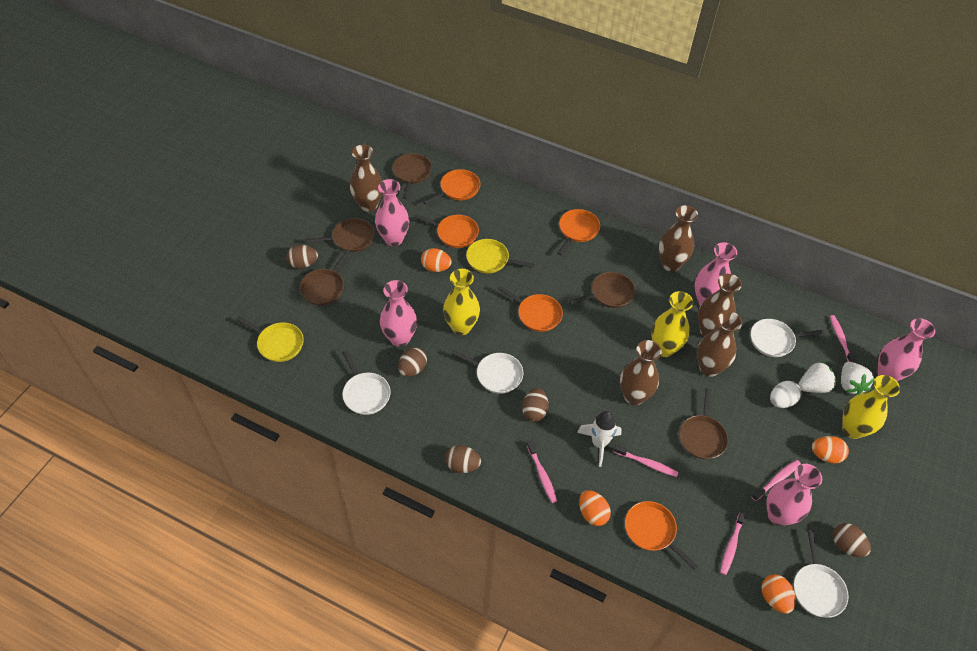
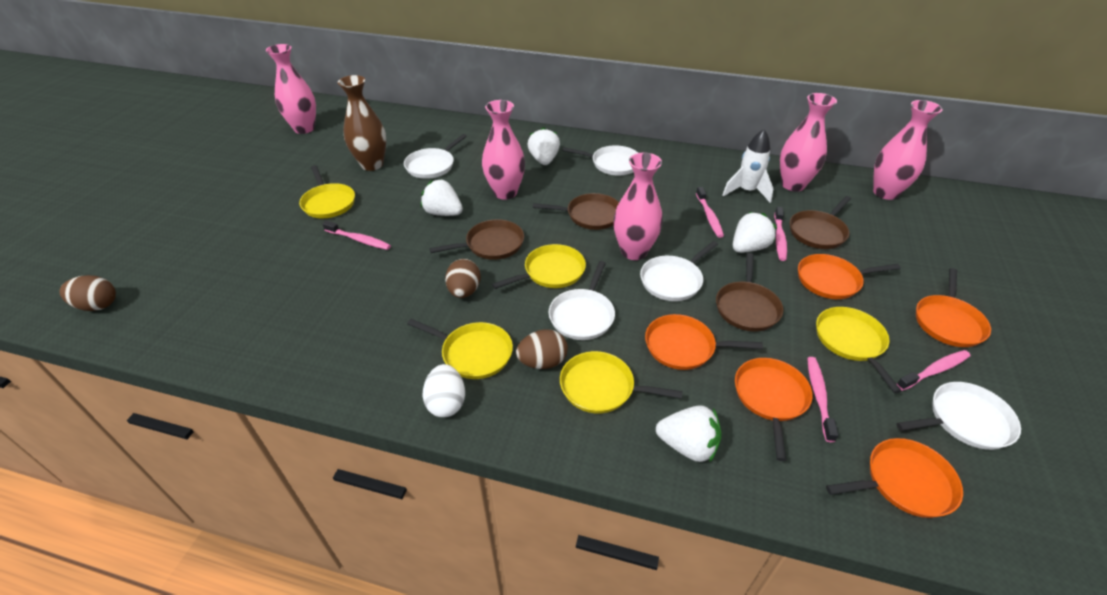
brown egg: [286,245,318,269] [398,347,427,377] [445,445,481,473] [522,388,549,422] [833,523,871,557] = 5 -> [59,275,116,311] [445,259,481,298] [516,329,568,369] = 3
brown pan: [300,250,351,305] [305,218,375,252] [393,153,432,199] [569,272,635,308] [680,388,728,459] = 5 -> [429,219,524,260] [533,193,619,230] [716,253,783,331] [790,196,851,249] = 4
brown vase: [350,145,382,212] [620,340,662,405] [659,205,698,272] [697,311,742,377] [698,274,742,337] = 5 -> [338,75,386,171] = 1
orange egg: [421,248,452,272] [579,490,611,526] [762,574,796,613] [812,436,849,463] = 4 -> none = 0
white pan: [342,350,390,415] [451,350,523,394] [751,319,824,357] [794,530,849,618] = 4 -> [404,134,467,179] [548,261,615,340] [562,145,638,176] [640,241,718,301] [897,382,1021,450] = 5
white strawberry: [798,361,837,393] [841,362,875,396] = 2 -> [421,179,463,216] [528,127,560,165] [656,405,722,463] [733,212,777,253] = 4
yellow pan: [237,316,304,362] [466,239,535,273] = 2 -> [299,165,355,218] [407,319,513,379] [492,244,586,289] [560,351,683,413] [816,307,902,393] = 5
yellow vase: [443,269,480,335] [651,291,693,357] [842,375,900,439] = 3 -> none = 0

